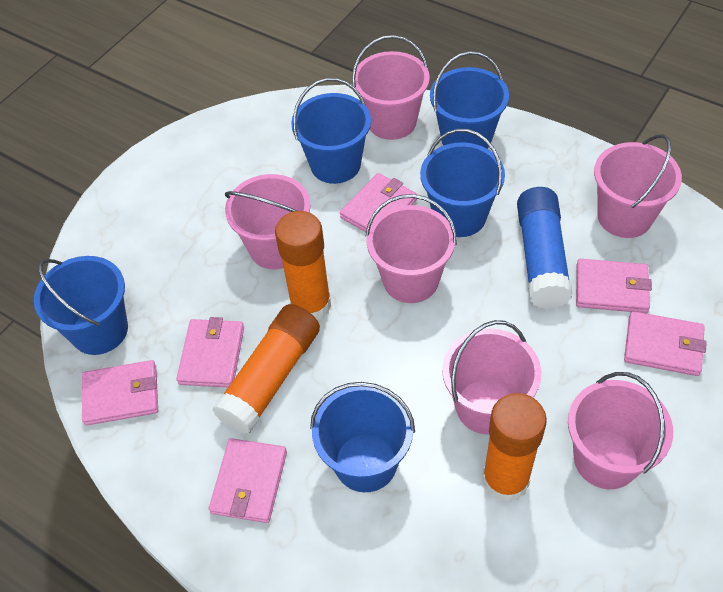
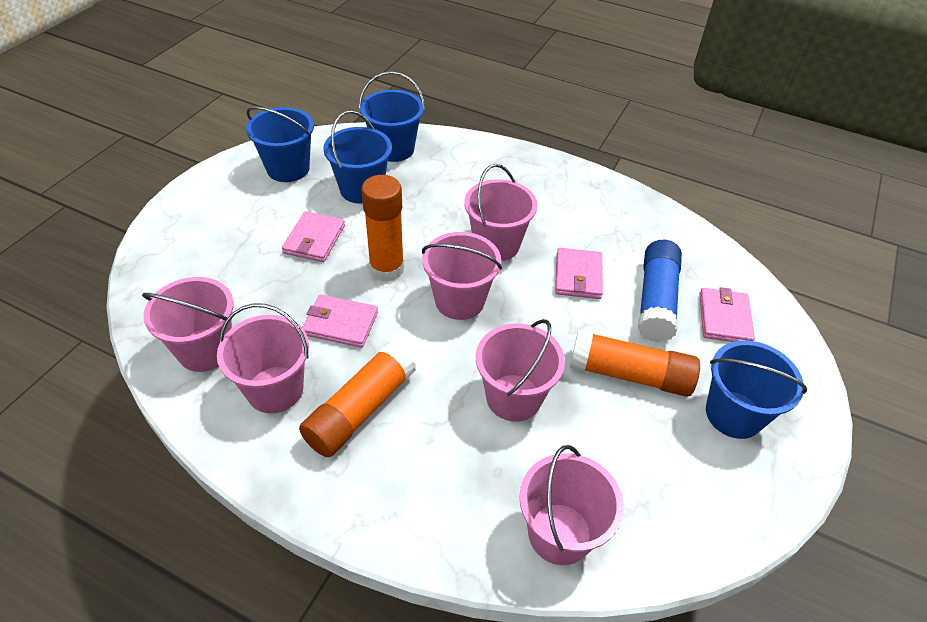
blue bucket: [34,256,128,355] [291,78,371,184] [310,382,415,492] [420,129,505,237] [430,51,509,149] = 5 -> [246,107,314,182] [323,110,392,204] [359,71,425,162] [706,340,807,439] = 4
pink wallet: [82,360,158,425] [176,317,244,387] [209,438,287,523] [340,173,417,232] [576,259,652,313] [624,311,707,376] = 6 -> [282,211,345,262] [302,294,378,348] [555,248,603,299] [699,287,755,342] = 4

